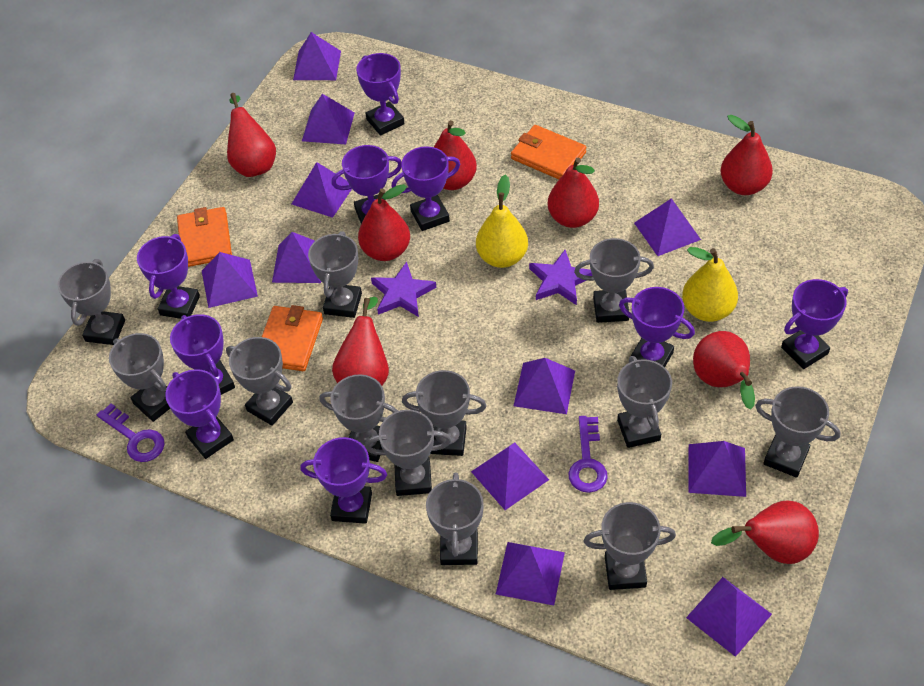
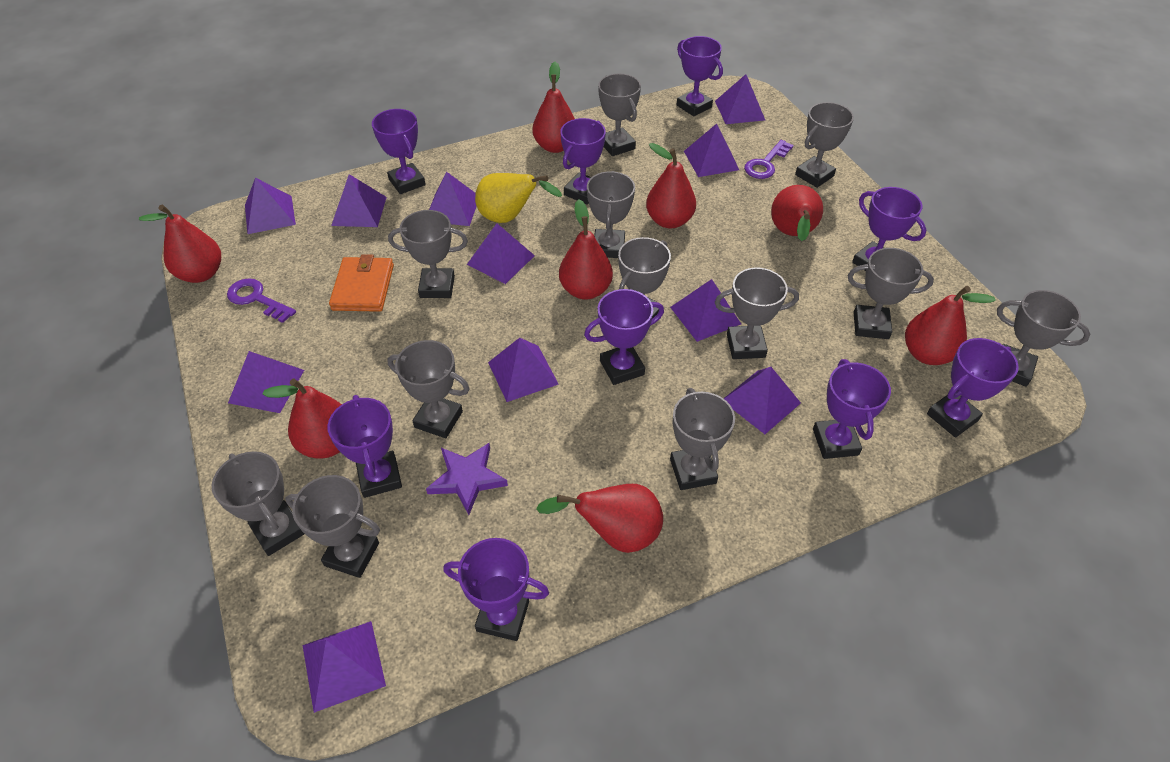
orange wallet: [177,207,232,267] [262,305,323,371] [511,125,587,179] = 3 -> [329,254,394,312] = 1
purple star: [371,262,436,317] [529,250,592,305] = 2 -> [426,443,508,515] = 1
yellow pear: [476,174,528,268] [682,247,738,322] = 2 -> [475,173,562,223] = 1

